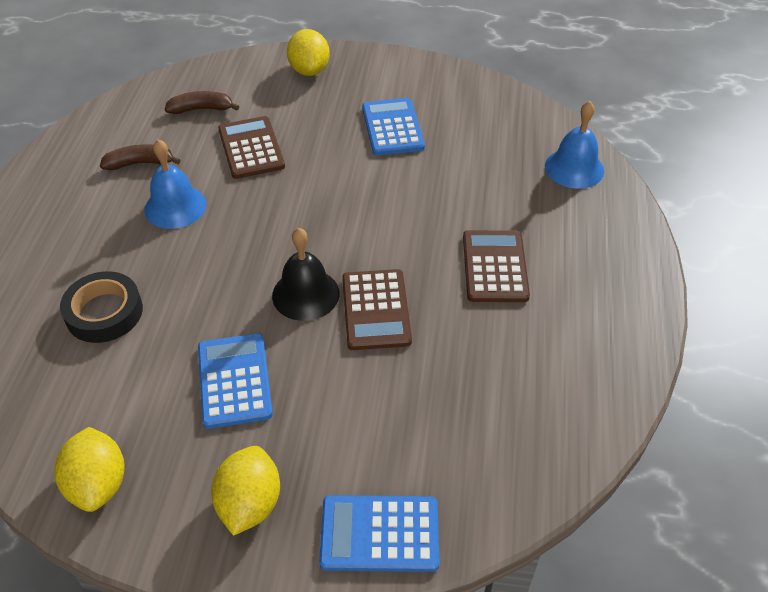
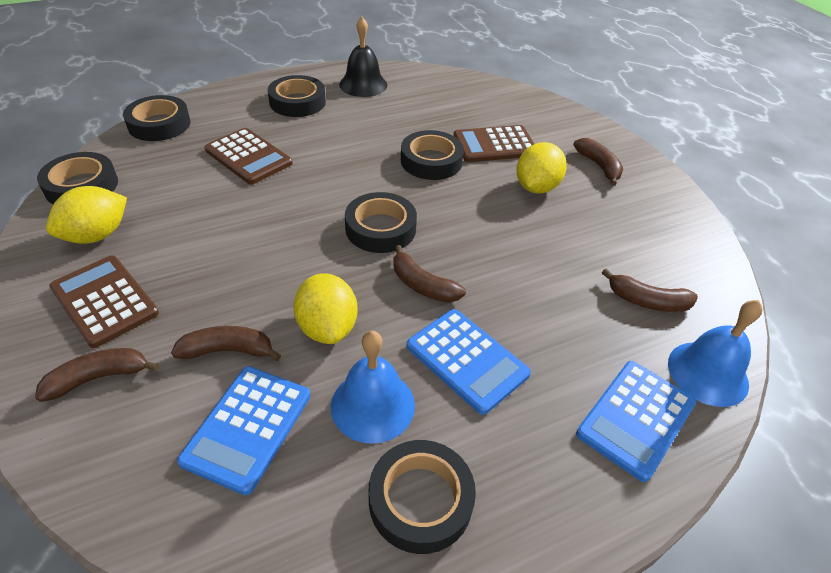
black tape: [60,271,143,343] = 1 -> [37,152,118,205] [123,95,190,141] [268,75,326,117] [345,192,417,253] [369,440,476,554] [401,130,464,180] = 6
brown banana: [100,145,180,170] [165,91,239,114] = 2 -> [35,348,159,402] [171,326,281,361] [393,245,466,302] [573,138,623,186] [602,269,698,312] = 5

